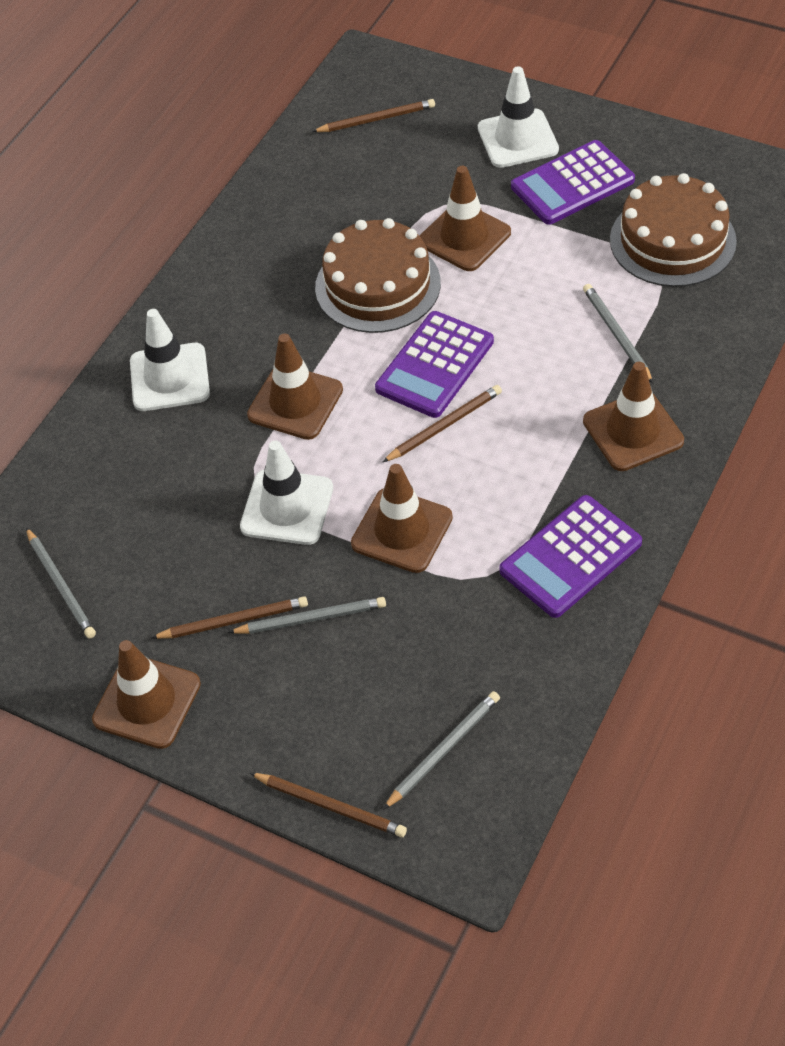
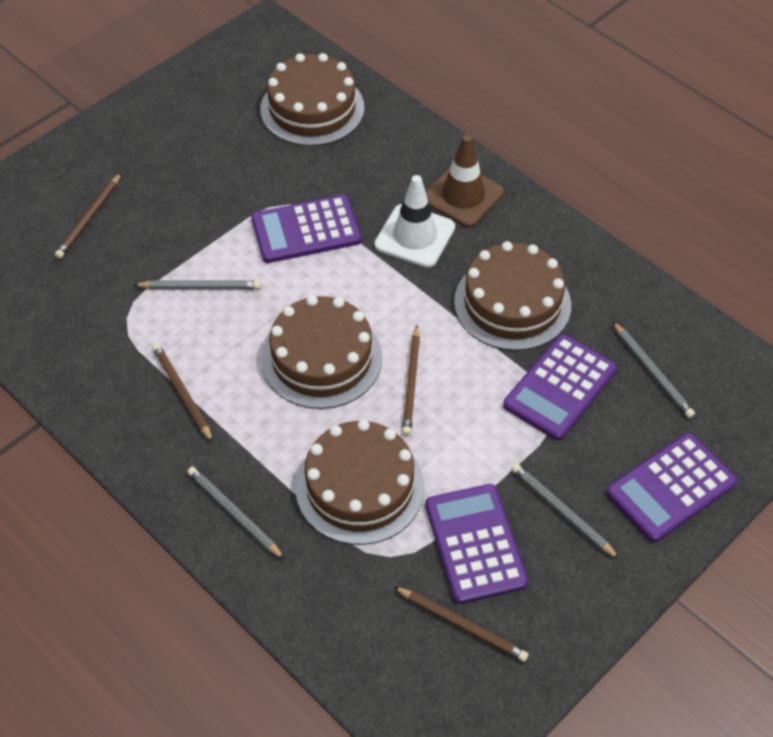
brown cake: [315,218,441,333] [610,173,737,287] = 2 -> [260,53,364,146] [261,295,382,409] [295,420,424,545] [454,241,571,351] = 4
brown traffic cone: [92,640,201,749] [247,334,343,440] [351,464,453,573] [420,166,511,271] [583,362,684,471] = 5 -> [425,134,504,227] = 1
purple calculator: [375,311,494,418] [499,495,642,618] [511,140,635,225] = 3 -> [251,195,362,263] [425,484,528,604] [503,334,617,441] [606,433,737,543] = 4
white traffic cone: [130,309,210,411] [240,441,333,545] [478,66,559,168] = 3 -> [374,175,455,268] = 1

